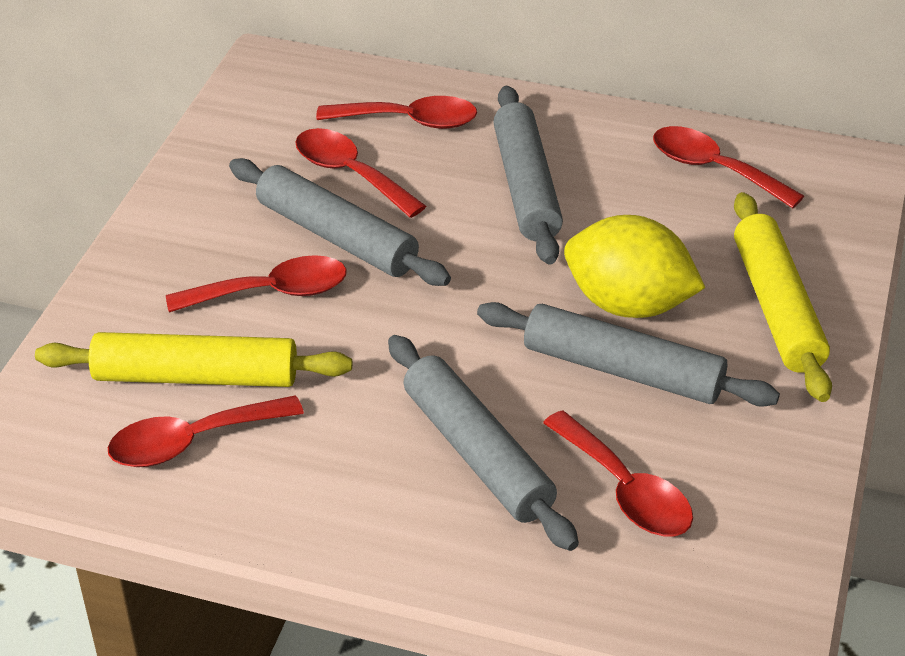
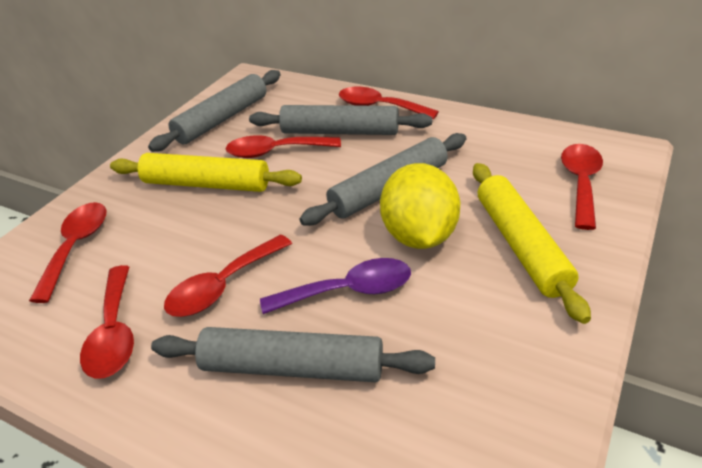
purple spoon: none = 0 -> [260,258,411,314] = 1

